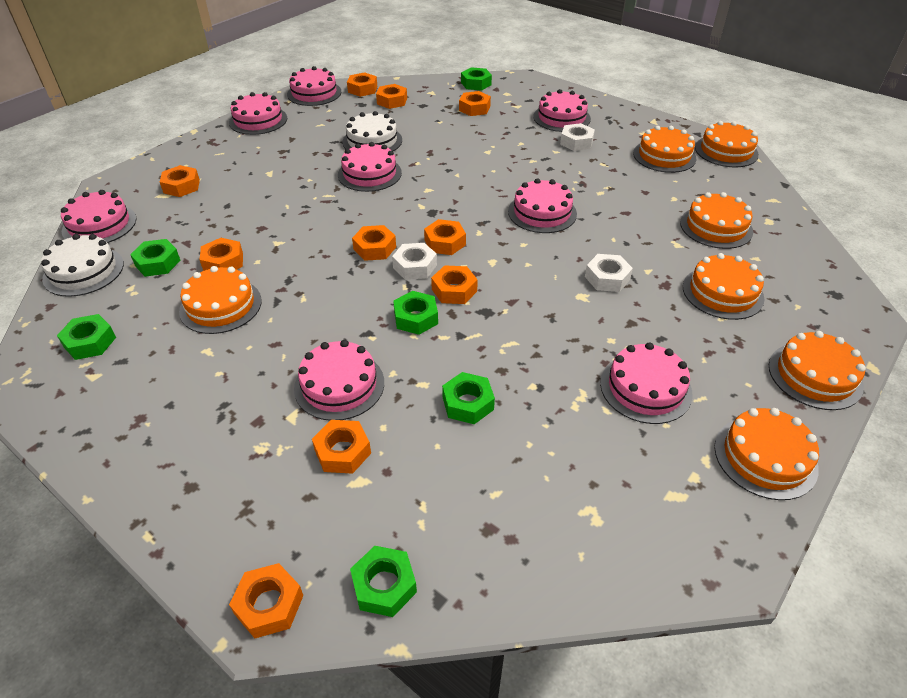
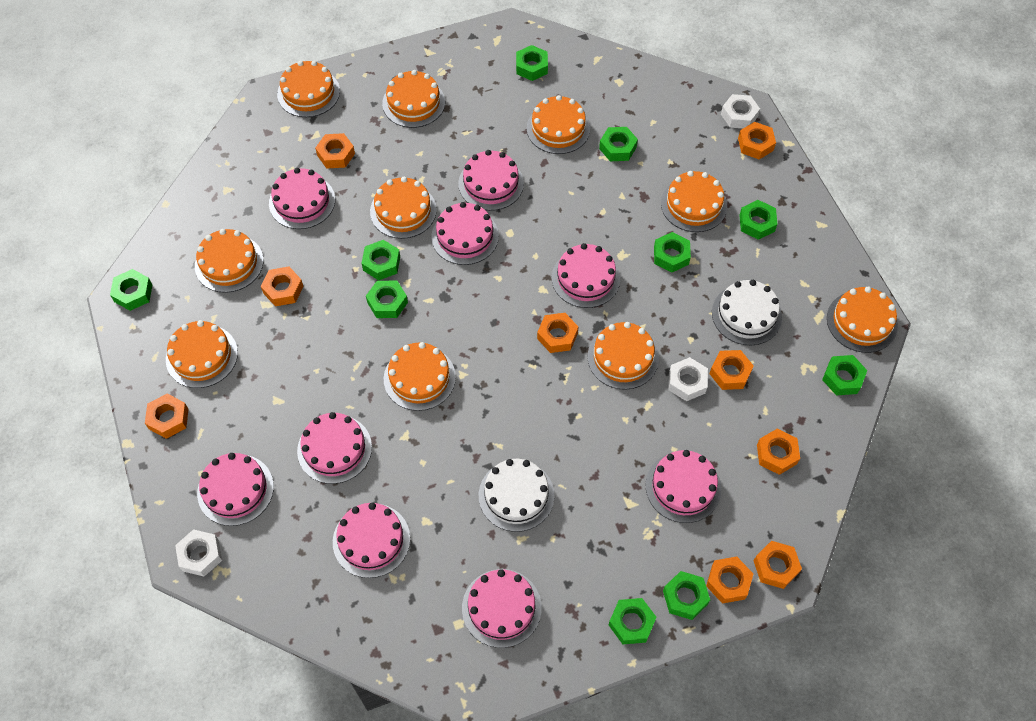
green nut: [57,314,116,360] [130,239,181,277] [350,546,417,617] [393,291,438,335] [442,372,495,424] [461,67,492,91] = 6 -> [110,269,152,311] [362,240,400,280] [366,281,408,318] [516,45,548,81] [599,127,638,161] [609,598,657,644] [654,232,691,273] [663,571,710,620] [739,200,777,240] [822,355,868,396] = 10
orange cake: [179,266,262,334] [633,126,696,173] [680,192,753,249] [683,253,764,320] [695,121,759,167] [714,408,819,500] [769,331,866,410] = 7 -> [166,320,238,388] [195,229,264,293] [277,61,340,117] [370,177,437,239] [382,70,445,128] [384,342,456,411] [527,95,590,154] [588,322,659,390] [661,171,727,232] [827,286,898,353] = 10
orange nut: [160,165,200,197] [200,238,243,271] [229,563,303,638] [312,420,371,474] [347,72,377,97] [352,225,396,261] [376,84,407,109] [424,219,466,255] [431,265,478,304] [459,91,491,116] = 10 -> [145,394,189,439] [261,267,304,306] [315,133,355,169] [537,313,578,353] [706,557,753,604] [710,350,754,390] [738,122,776,160] [754,541,802,589] [757,429,800,475] = 9
pink cake: [61,190,136,243] [229,92,287,135] [287,66,341,106] [294,340,384,420] [338,142,402,192] [508,178,577,233] [533,89,591,132] [600,342,693,424] = 8 -> [197,453,274,526] [269,168,335,229] [297,412,372,484] [333,503,410,578] [431,202,499,265] [458,150,524,211] [462,569,542,648] [552,243,620,308] [645,450,722,523] = 9

